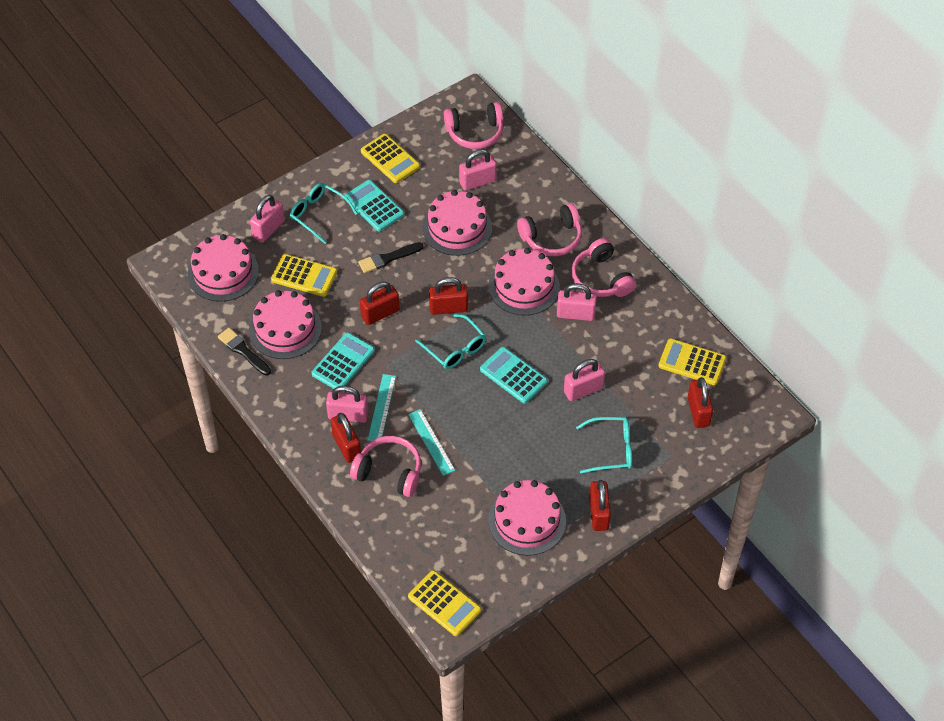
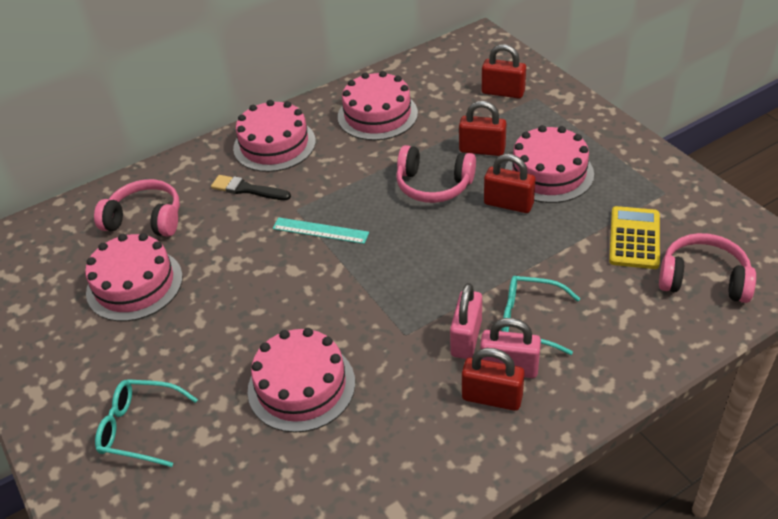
black brush: [218,328,271,376] [358,242,423,273] = 2 -> [211,175,291,200] = 1
pink headphones: [350,436,421,497] [444,102,503,149] [517,203,582,256] [571,238,636,297] = 4 -> [94,179,180,237] [396,145,476,203] [659,233,756,303] = 3
pink padlock: [250,195,285,243] [326,386,368,423] [459,149,497,191] [557,283,597,321] [564,359,605,401] = 5 -> [450,283,482,359] [480,318,541,378] = 2
red padlock: [331,413,361,463] [360,282,400,325] [429,277,468,315] [589,480,611,531] [688,377,713,428] = 5 -> [459,101,506,156] [462,348,525,411] [482,44,526,98] [484,154,536,213] = 4
turquoise calculator: [312,333,375,389] [344,180,404,231] [480,347,547,403] = 3 -> none = 0
turquoise glasses: [290,183,358,244] [415,314,486,369] [576,417,632,473] = 3 -> [95,379,198,467] [501,276,580,355] = 2
turquoise ruler: [368,374,396,441] [408,409,455,476] = 2 -> [273,217,369,244] = 1
yellow calculator: [271,254,337,297] [361,134,420,183] [408,570,481,636] [659,338,726,385] = 4 -> [609,206,660,269] = 1

